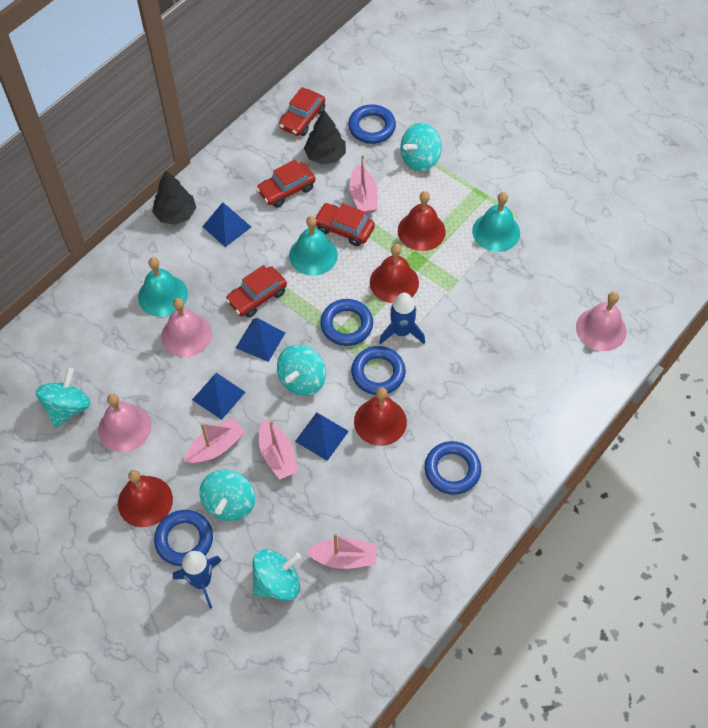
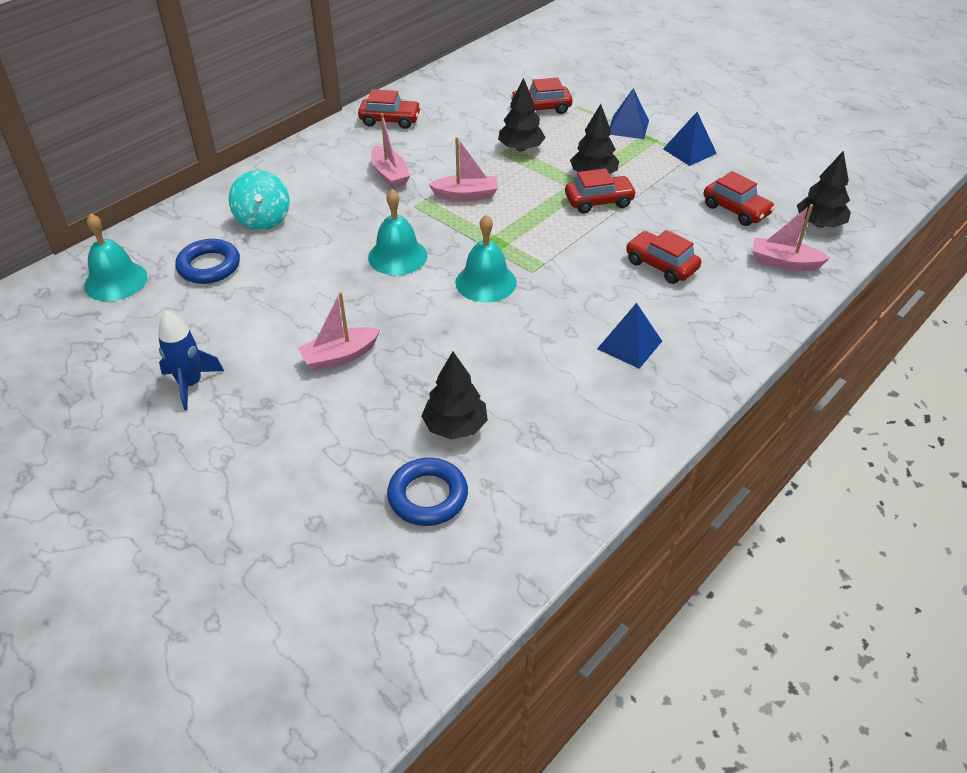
black tree: [152,170,196,225] [304,110,346,165] = 2 -> [421,352,488,440] [498,78,546,151] [570,104,619,174] [797,151,851,228] = 4
blue pyramid: [192,373,246,420] [202,202,251,247] [236,318,285,362] [295,412,349,461] = 4 -> [597,303,662,369] [610,88,649,139] [663,112,717,166] = 3
blue ring: [154,510,213,566] [320,299,373,346] [348,104,396,144] [351,346,406,395] [424,441,481,495] = 5 -> [175,239,240,284] [387,458,468,526] = 2
blue rocket: [173,551,222,609] [379,293,425,344] = 2 -> [158,311,224,410] = 1
pink bell: [98,394,151,452] [161,298,212,357] [576,292,627,351] = 3 -> none = 0
red bell: [118,470,173,527] [354,387,407,446] [370,244,419,303] [398,191,446,251] = 4 -> none = 0
red car: [226,265,287,318] [256,159,315,208] [279,87,325,136] [315,203,375,246] = 4 -> [358,89,421,129] [510,77,573,114] [565,168,637,213] [626,230,701,284] [704,171,775,226] = 5
turquoise spinning top: [36,368,91,428] [200,470,255,521] [253,549,301,601] [277,345,326,396] [400,123,442,172] = 5 -> [229,170,290,231] = 1

